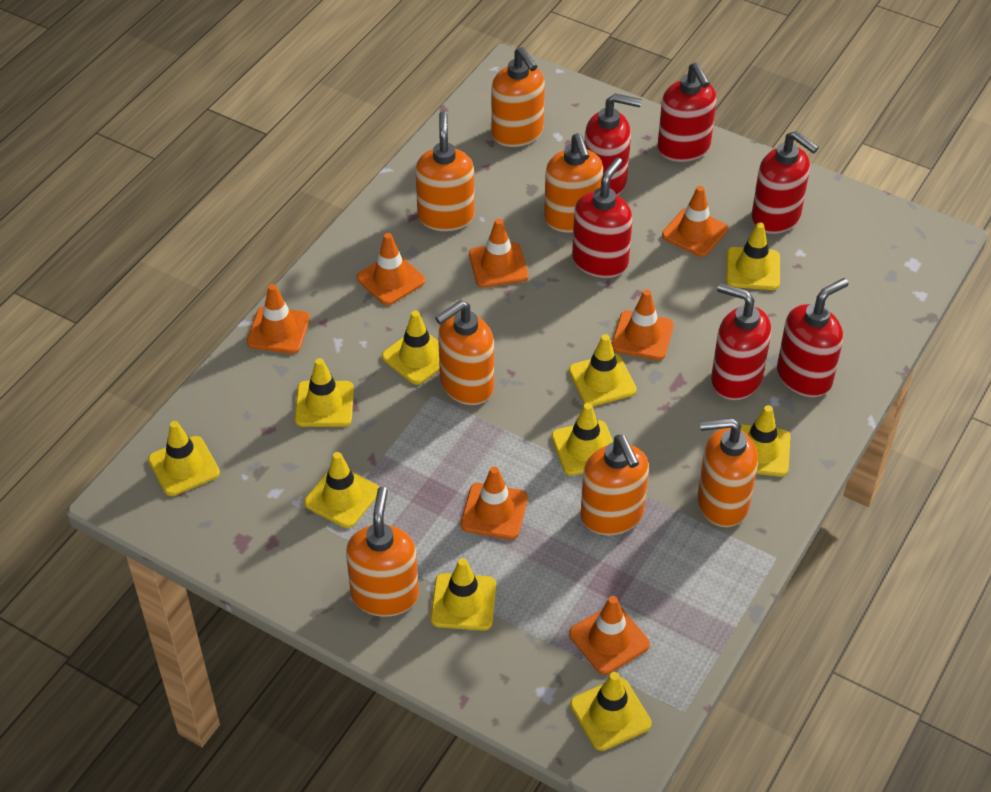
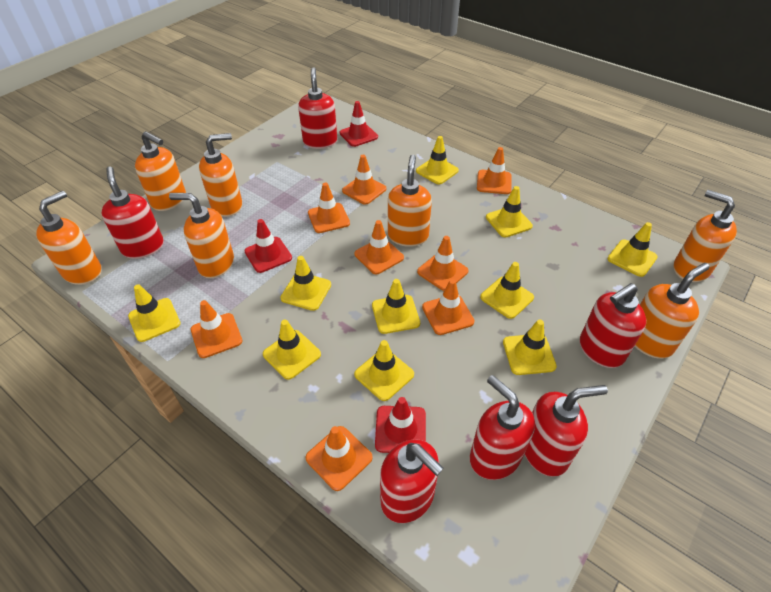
orange traffic cone: [247,284,310,354] [357,233,425,305] [461,466,528,539] [469,219,528,287] [569,596,650,675] [612,290,674,360] [662,186,728,257] = 7 -> [191,300,242,358] [306,426,373,491] [308,183,350,233] [342,155,386,205] [354,220,404,274] [417,236,468,291] [422,279,474,335] [477,147,512,194] = 8
red traffic cone: none = 0 -> [244,219,292,273] [340,101,378,147] [375,397,426,453] = 3

